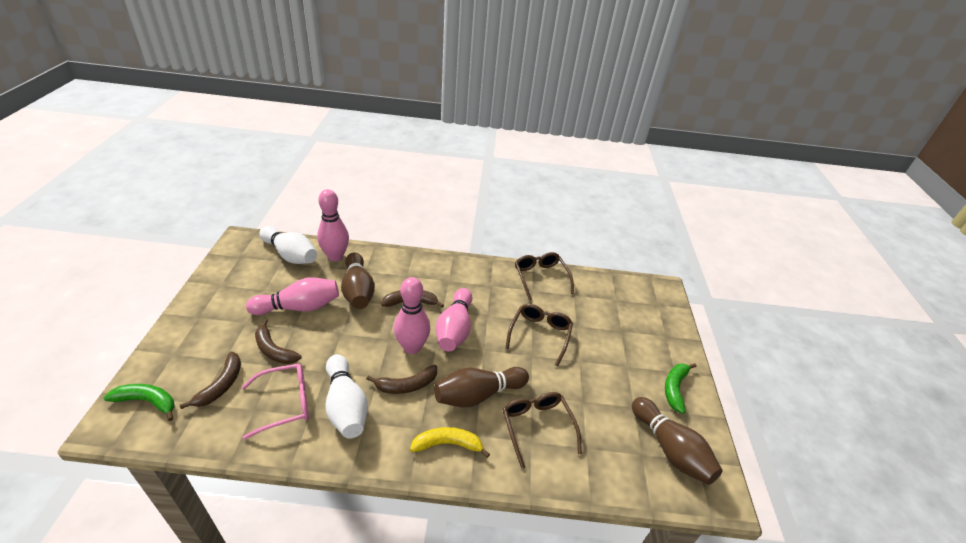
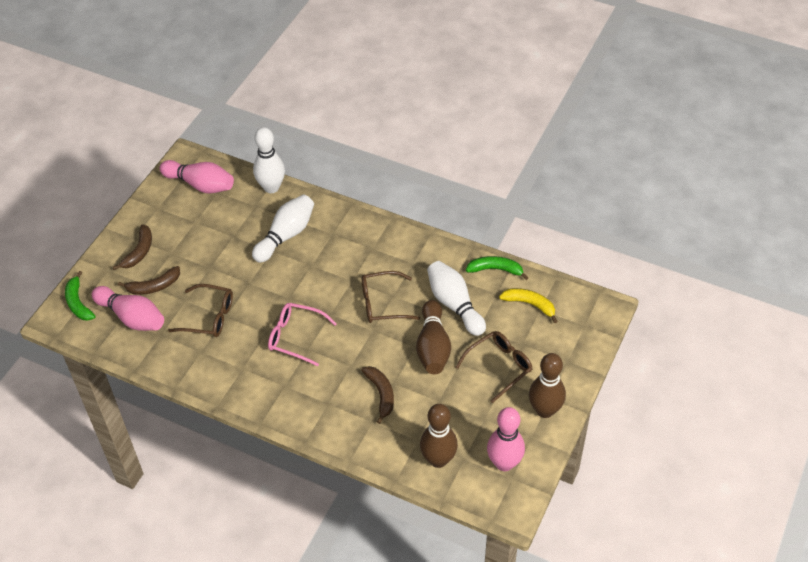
brown banana: [180,352,241,409] [255,319,302,364] [367,365,437,394] [381,290,444,308] = 4 -> [113,224,152,270] [118,266,180,295] [361,366,394,424] = 3
pink bowling pin: [246,277,339,315] [317,189,349,261] [394,277,430,354] [436,288,472,352] = 4 -> [92,286,164,331] [160,160,234,193] [487,407,525,471] = 3
white bowling pin: [259,226,317,264] [325,354,368,439] = 2 -> [252,195,314,263] [253,127,285,193] [427,261,486,336] = 3

